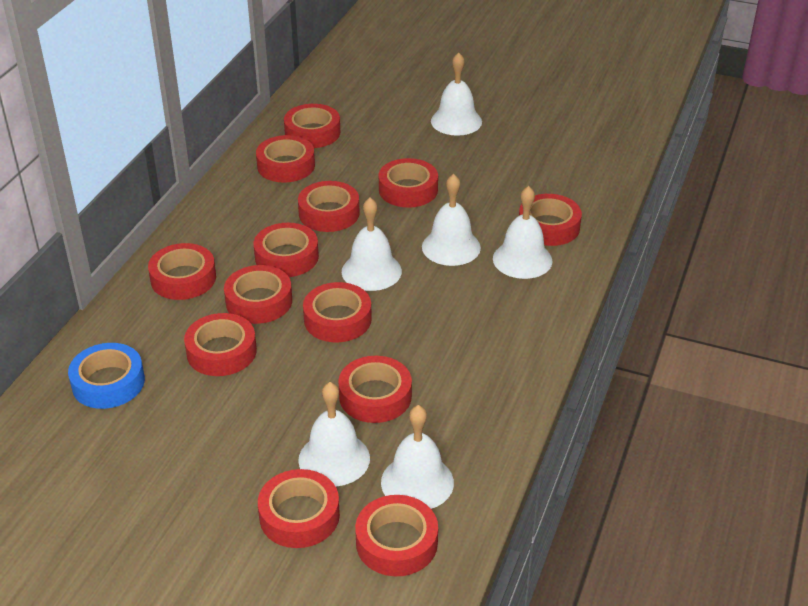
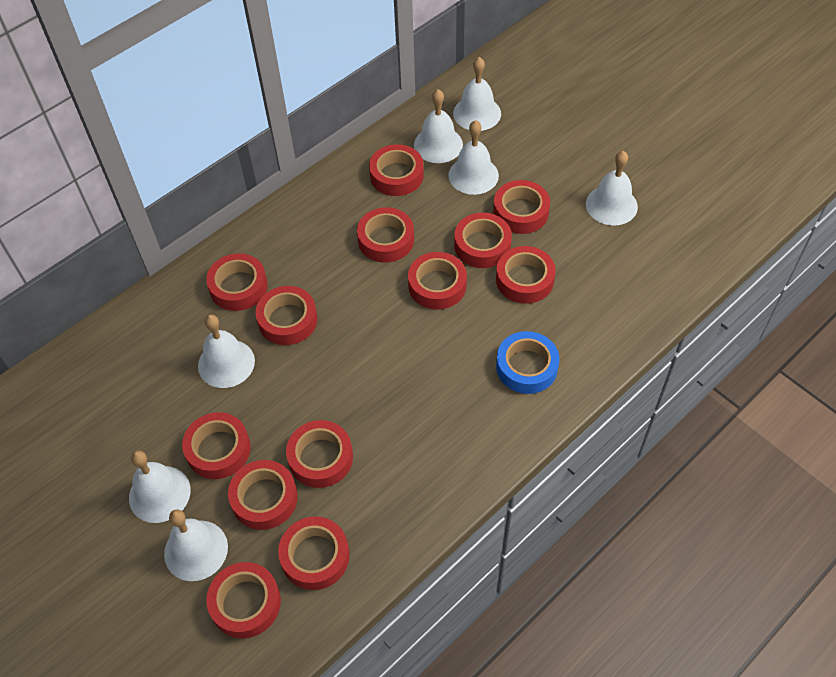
white bell: [298,382,370,486] [342,198,402,291] [381,405,454,509] [422,174,481,266] [431,53,482,136] [493,186,552,279] = 6 -> [129,450,191,523] [164,509,228,581] [198,314,255,388] [414,89,463,163] [448,120,499,195] [453,57,501,131] [586,151,638,226] = 7

